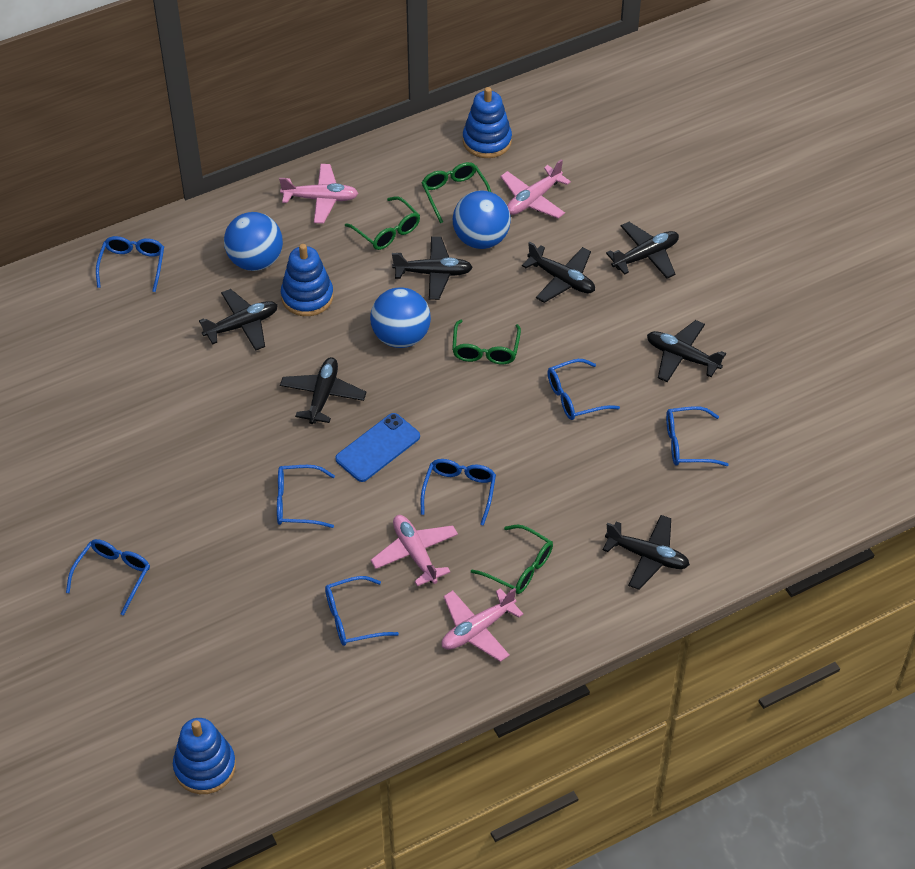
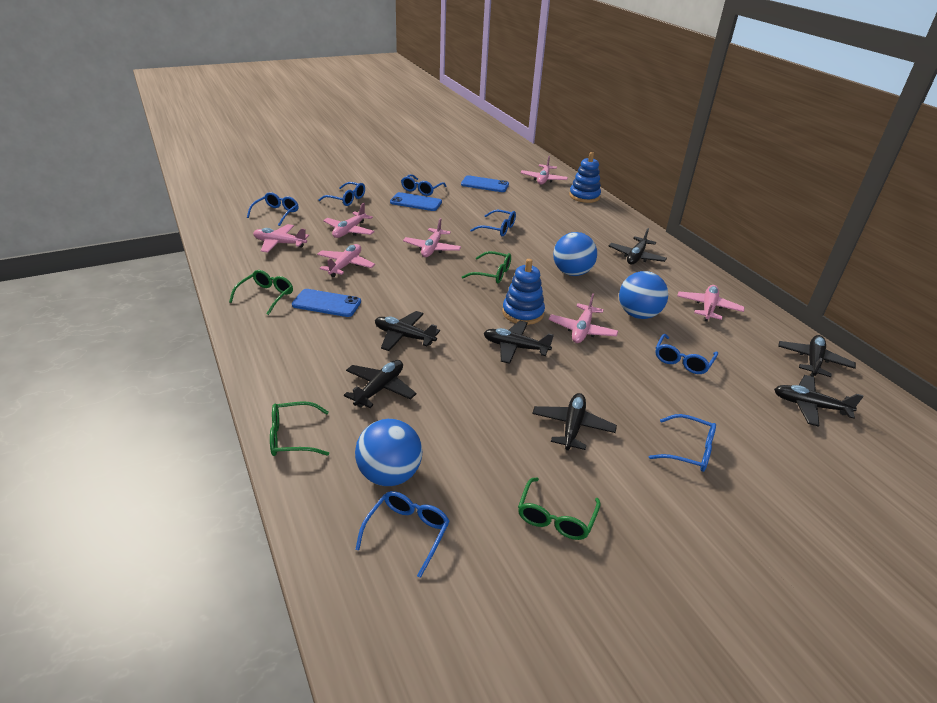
blue phone: [335,413,420,482] = 1 -> [292,289,361,317] [390,192,442,211] [461,175,509,192] = 3
blue stacking toy: [173,718,236,794] [281,244,334,316] [463,87,512,158] = 3 -> [502,259,545,325] [569,152,601,203] = 2
pink plane: [279,164,359,224] [371,515,458,586] [442,588,524,662] [500,159,571,218] = 4 -> [253,224,309,253] [317,244,375,277] [323,203,375,238] [403,218,461,257] [521,156,568,185] [549,293,618,343] [677,285,745,322] = 7

